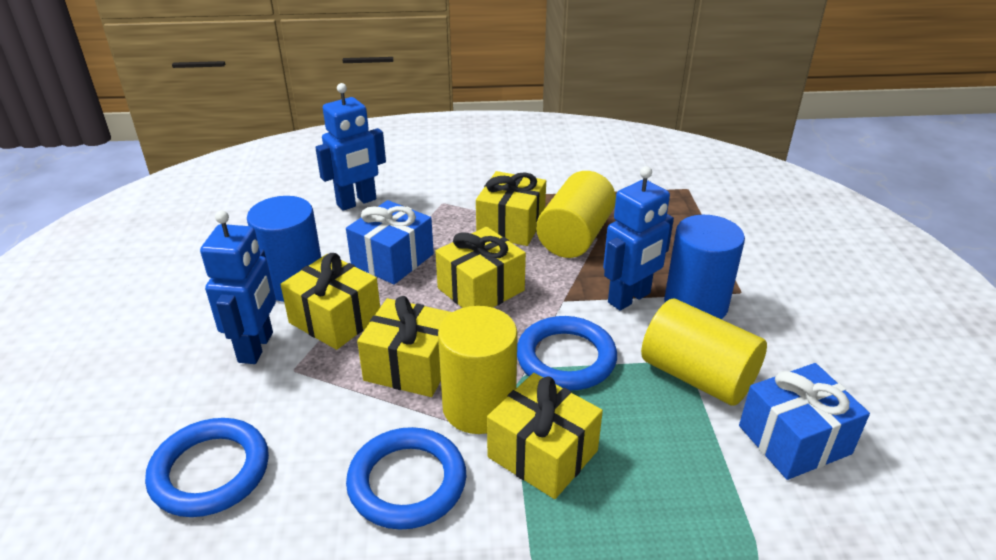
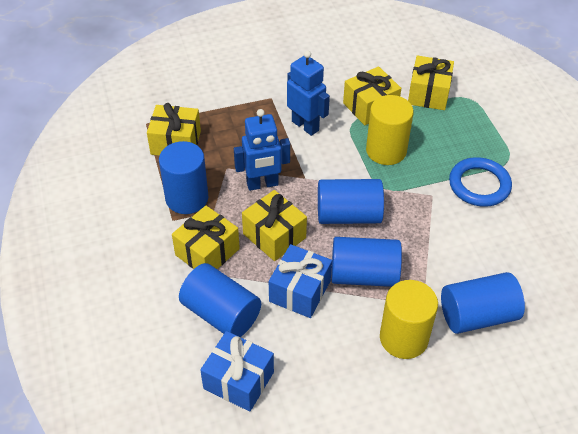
blue cylinder: [247,196,321,302] [664,215,745,319] = 2 -> [159,141,208,214] [179,263,261,337] [318,179,384,224] [331,237,402,287] [441,272,525,334] = 5
blue ring: [145,418,269,517] [346,427,466,530] [517,316,617,390] = 3 -> [449,157,512,207] = 1
blue robot: [200,210,276,364] [315,83,386,211] [603,166,674,311] = 3 -> [234,109,290,191] [287,50,330,136] = 2
yellow cylinder: [438,306,518,434] [536,171,616,258] [641,299,767,406] = 3 -> [366,95,414,165] [380,280,438,359] = 2

